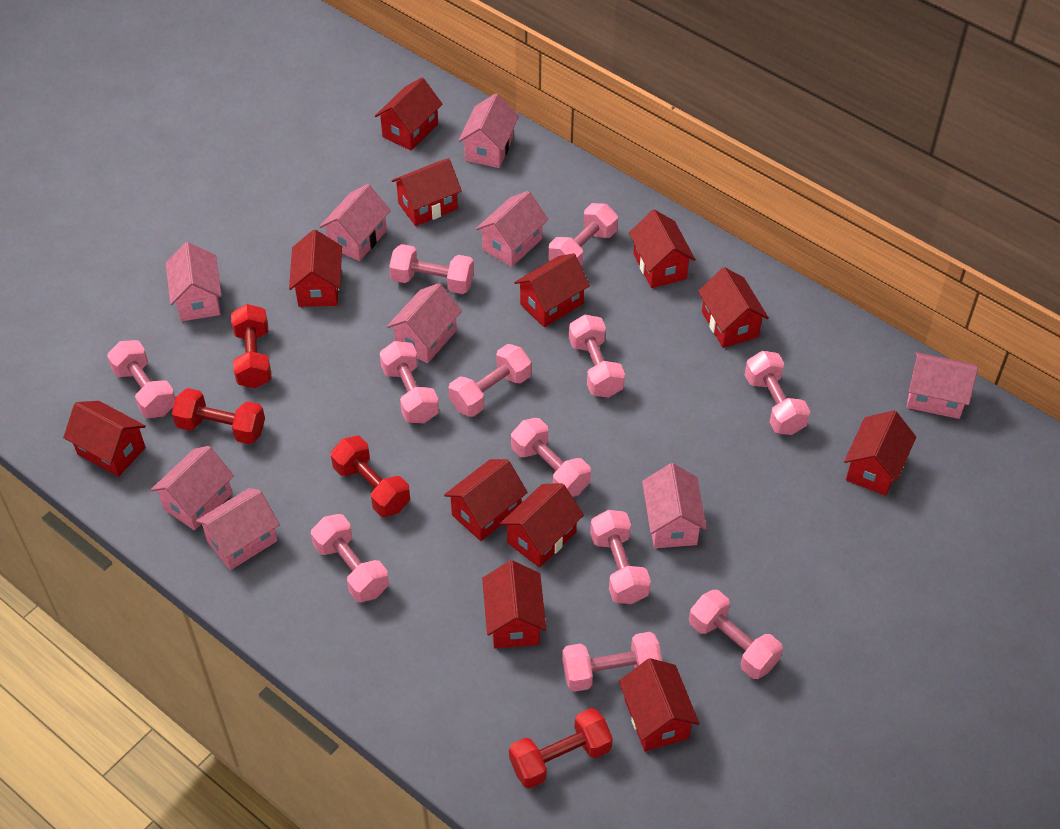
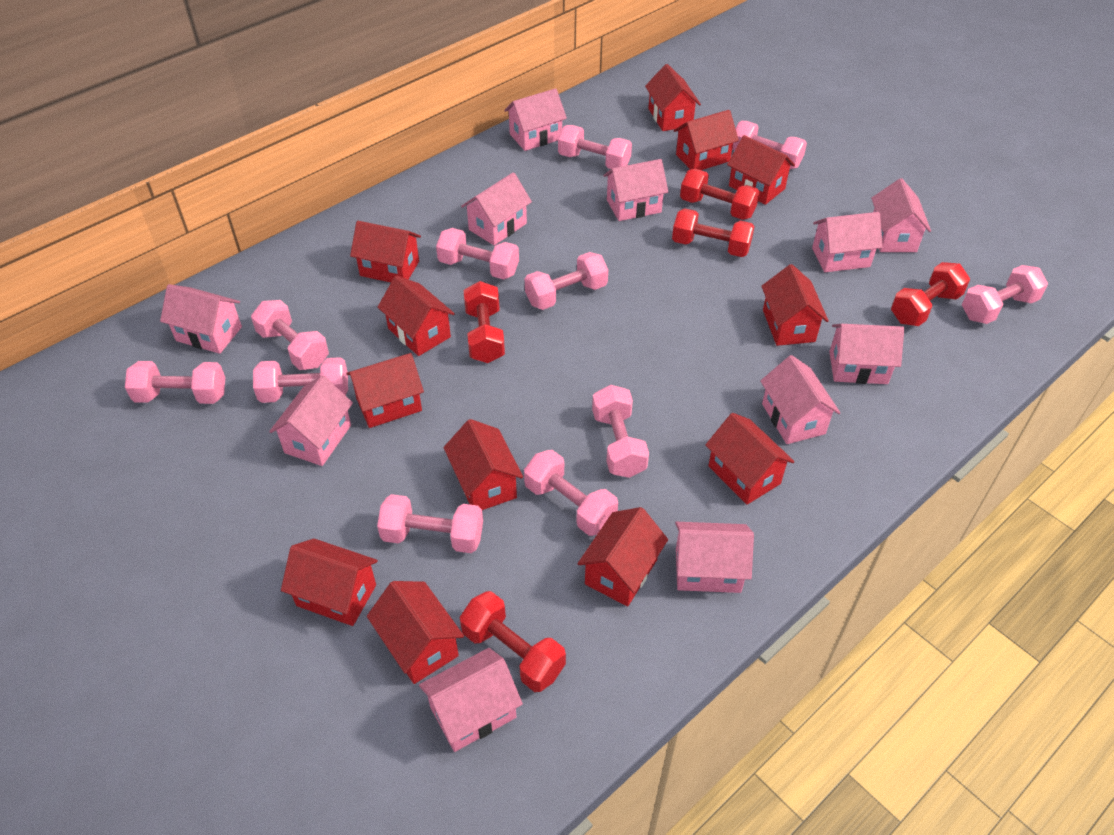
pink dumbbell: [107,340,176,418] [311,514,389,602] [380,341,439,423] [389,244,474,294] [448,344,531,417] [511,418,591,497] [549,203,618,266] [562,632,662,692] [569,315,625,398] [590,510,651,604] [689,590,783,679] [745,351,810,435] = 12 -> [125,361,225,404] [251,300,329,370] [253,357,348,403] [377,494,483,553] [436,228,519,280] [524,450,618,536] [525,252,608,310] [558,125,632,169] [592,385,649,478] [732,121,807,169] [962,265,1048,324] = 11
pink house: [151,446,234,530] [166,242,222,321] [196,488,280,570] [319,184,391,261] [387,283,462,363] [458,93,519,168] [476,191,548,267] [642,463,707,548] [907,352,978,419] = 9 -> [160,284,242,354] [269,375,353,466] [419,648,523,752] [461,172,532,246] [504,88,567,151] [604,159,668,221] [675,522,754,593] [760,355,840,444] [812,212,883,272] [829,324,904,384] [871,178,931,252] = 11
red dumbbell: [172,388,265,444] [231,304,271,388] [331,436,410,517] [509,708,613,788] = 4 -> [460,591,566,692] [464,281,505,363] [672,208,755,257] [680,169,760,220] [891,262,970,326] = 5

